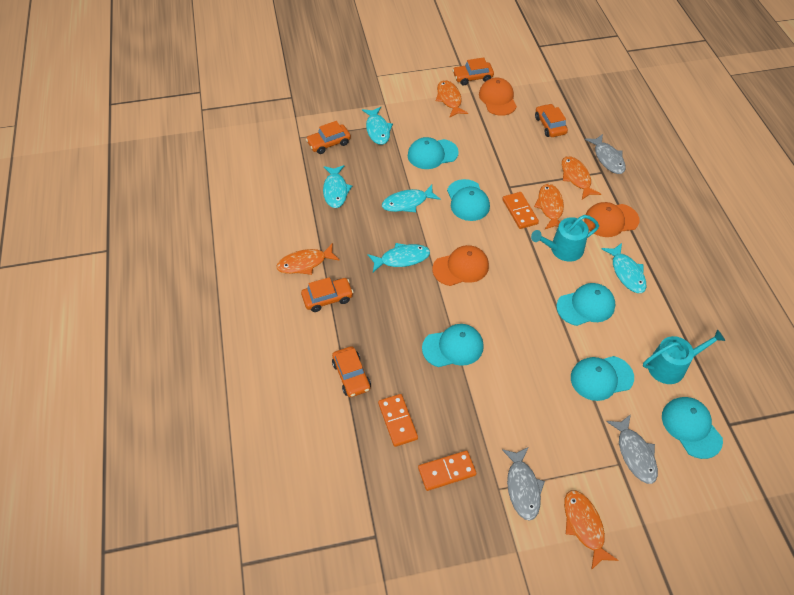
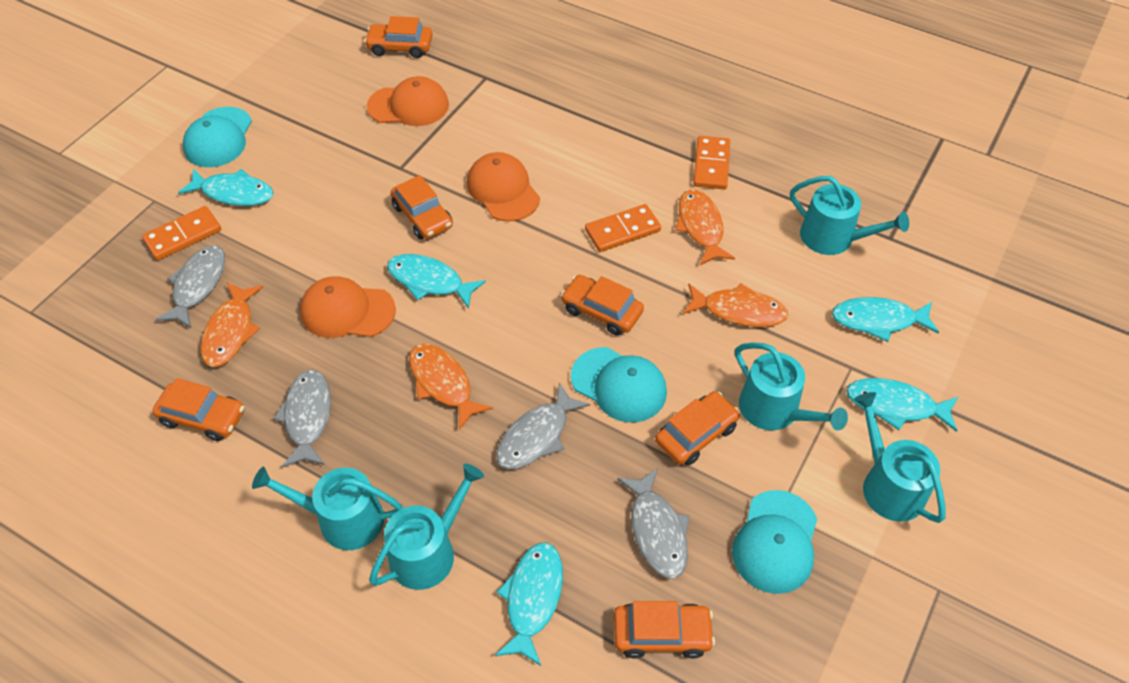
grey fish: [502,447,545,521] [585,134,626,174] [606,414,658,484] = 3 -> [155,246,225,328] [273,370,331,468] [496,382,590,469] [617,468,690,579] = 4
orange car: [301,277,354,312] [306,121,351,154] [332,346,371,397] [453,58,494,85] [535,104,568,137] = 5 -> [153,378,244,441] [364,16,432,58] [391,175,453,239] [561,275,644,335] [614,601,715,659] [655,391,740,466] = 6
orange fish: [276,243,340,275] [436,80,468,118] [534,184,564,229] [562,156,601,199] [564,490,618,570] = 5 -> [201,283,263,367] [409,344,493,430] [675,189,735,265] [683,283,789,327] = 4
turquoise cap: [408,137,459,169] [422,324,484,367] [447,179,490,221] [556,283,616,326] [571,356,634,401] [662,397,723,459] = 6 -> [183,107,252,167] [571,347,667,423] [732,490,817,594] = 3
turquoise watering can: [531,215,599,262] [643,329,725,384] = 2 -> [252,467,403,550] [369,464,484,590] [735,343,848,431] [790,176,909,255] [854,392,946,523] = 5

